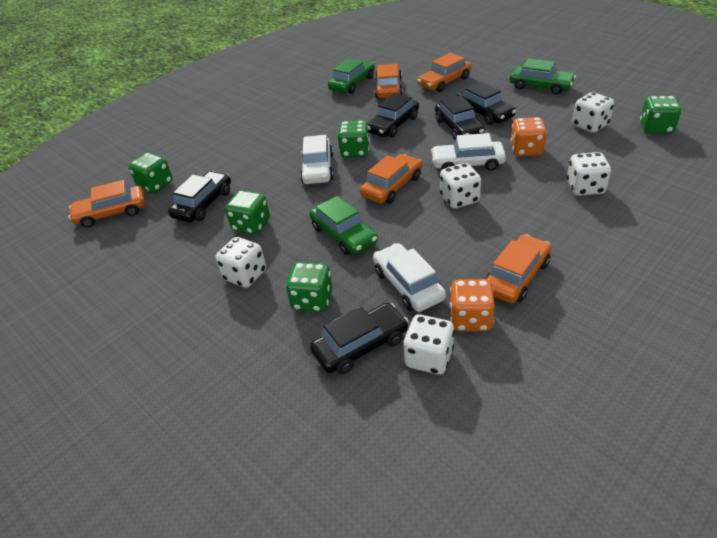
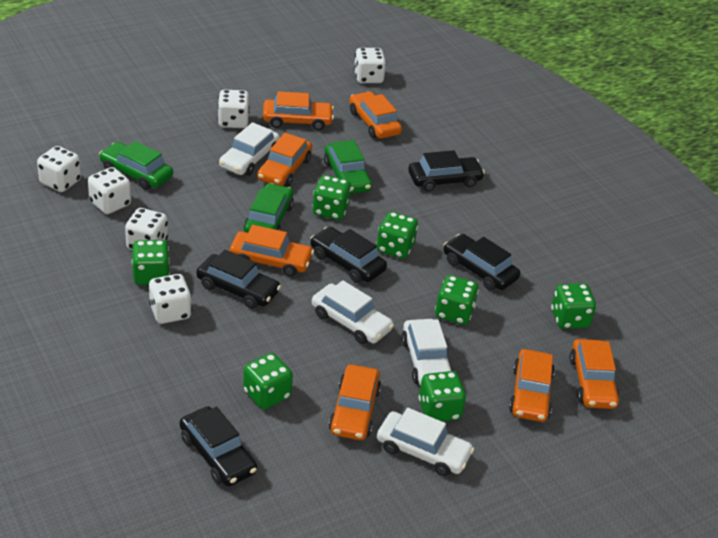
green dice: [128,152,173,193] [225,190,270,235] [286,262,333,312] [338,120,370,158] [640,96,682,134] = 5 -> [132,240,170,285] [243,353,293,409] [312,175,351,220] [377,212,418,259] [419,371,466,422] [435,275,479,325] [551,283,596,329] = 7
orange car: [68,180,145,228] [360,154,422,204] [375,64,403,98] [417,53,472,92] [485,234,552,303] = 5 -> [229,225,314,277] [257,133,312,187] [263,91,334,130] [329,364,381,440] [349,91,402,139] [509,349,555,422] [570,339,620,409] = 7
orange dice: [450,279,495,331] [511,117,547,156] = 2 -> none = 0
white car: [300,135,334,184] [373,243,446,312] [431,133,506,171] = 3 -> [219,122,280,176] [312,280,394,344] [377,408,474,476] [401,319,453,386] = 4
white dice: [215,237,266,288] [403,314,455,375] [440,163,481,209] [567,152,611,196] [572,92,614,133] = 5 -> [37,146,81,192] [88,167,131,214] [125,208,168,250] [149,274,192,324] [218,90,250,128] [354,48,386,83] = 6

